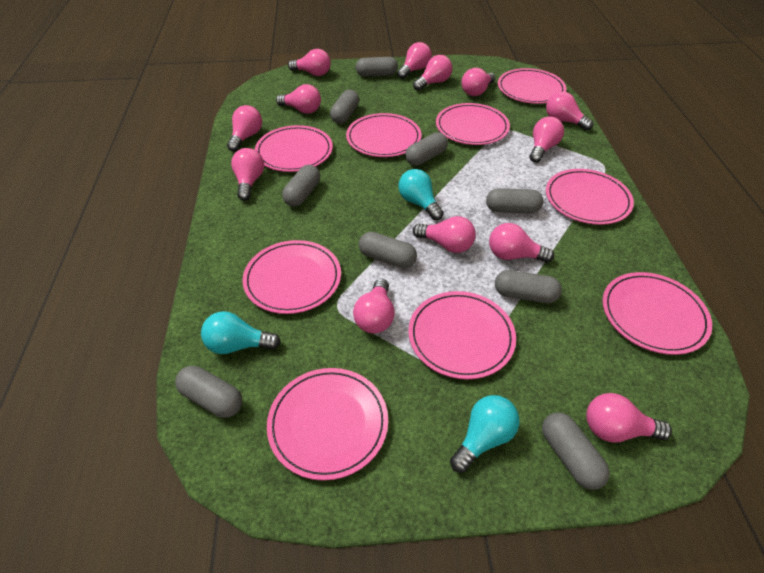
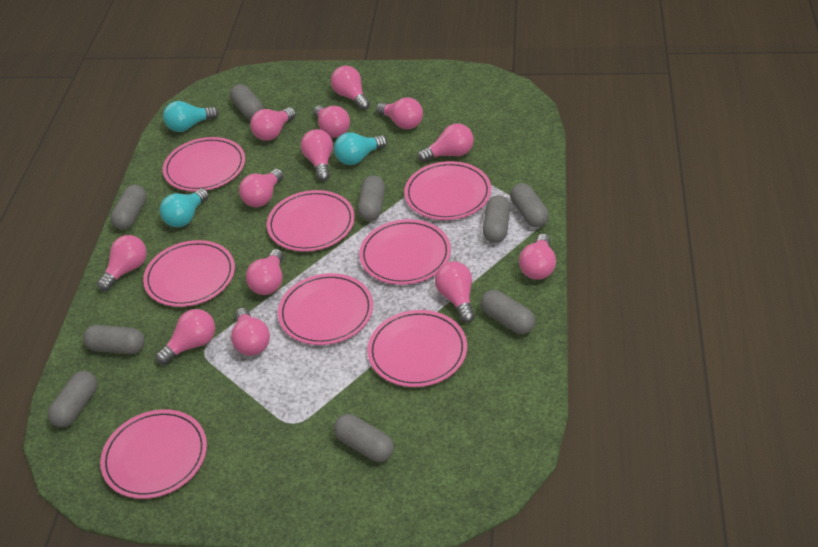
pink plate: [242,240,341,314] [255,125,333,172] [267,368,388,481] [346,113,422,157] [408,291,516,379] [436,103,510,145] [498,68,566,104] [546,169,634,225] [602,272,712,355] = 9 -> [100,409,207,499] [143,240,235,307] [163,137,245,192] [267,190,355,251] [278,273,373,345] [359,219,451,285] [367,310,467,387] [404,161,491,220] = 8

